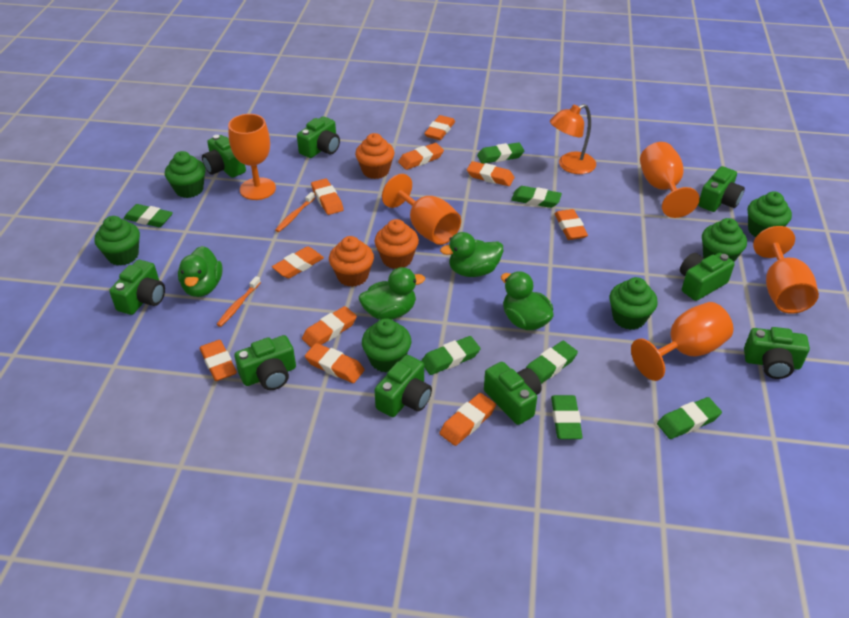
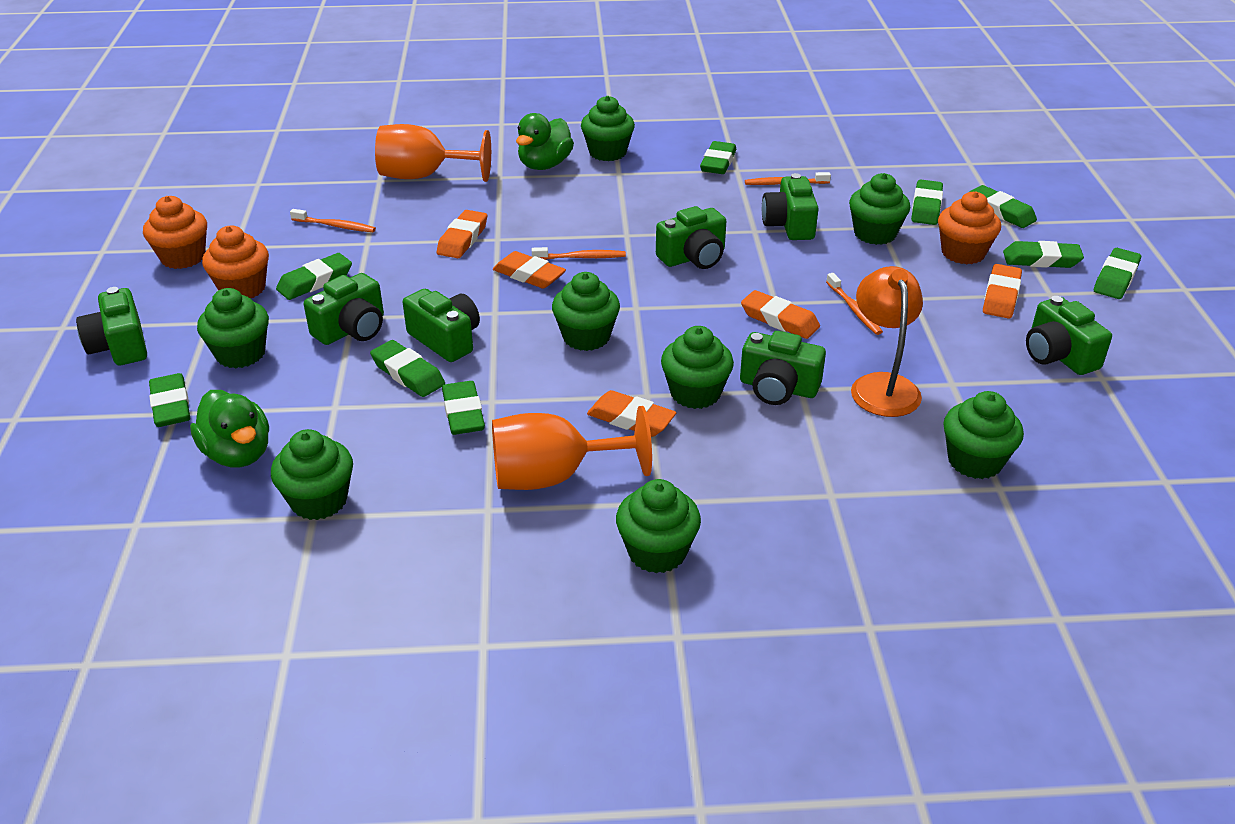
green camera: [109,260,165,315] [202,135,246,178] [235,335,296,390] [297,116,340,158] [375,355,432,417] [484,362,542,425] [680,253,735,301] [698,166,745,212] [744,327,810,379] = 9 -> [76,287,147,365] [304,273,384,345] [403,289,480,362] [656,206,726,269] [740,331,826,405] [762,173,819,240] [1026,296,1112,375] = 7
green cupcake: [95,216,140,265] [165,151,206,198] [362,318,411,373] [610,277,658,330] [702,218,747,262] [748,191,792,237] = 6 -> [197,288,269,368] [271,429,353,520] [552,272,620,351] [581,96,635,161] [616,479,701,573] [661,326,734,409] [849,173,910,245] [943,391,1024,479] = 8
green duck: [178,246,223,297] [359,267,425,320] [440,232,503,277] [501,271,554,330] = 4 -> [190,390,269,467] [516,113,574,170] = 2
green eraser: [124,204,173,227] [421,336,481,375] [477,142,524,164] [511,186,562,208] [526,341,578,384] [551,395,583,439] [657,397,722,439] = 7 -> [149,373,190,427] [276,253,352,300] [370,340,445,397] [442,381,485,435] [700,141,737,174] [911,179,943,225] [969,185,1037,228] [1003,241,1084,268] [1094,248,1141,299] = 9
orange eraser: [200,340,237,381] [272,246,324,278] [302,306,357,347] [305,343,364,383] [311,178,344,215] [398,143,444,170] [424,115,455,140] [439,393,496,446] [467,161,515,186] [555,209,588,240] = 10 -> [437,210,487,258] [493,251,566,289] [587,390,677,437] [741,290,820,339] [983,264,1022,319] = 5
orange goblet: [228,114,276,200] [382,174,461,245] [631,302,733,381] [640,142,700,218] [753,226,819,314] = 5 -> [375,124,491,182] [492,406,652,490] = 2
orange toothbrush: [216,276,261,327] [275,192,315,232] = 2 -> [290,209,376,232] [532,247,626,260] [745,172,831,185] [826,273,883,335] = 4

